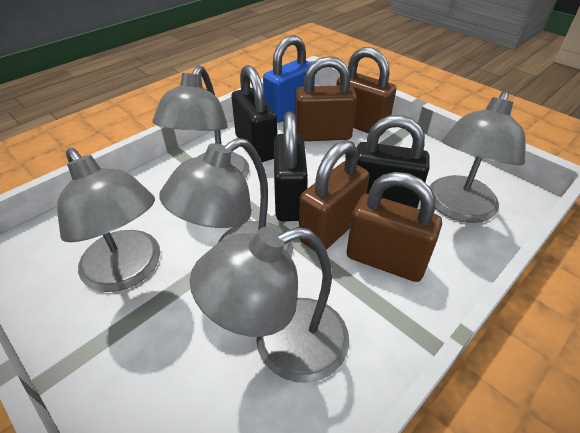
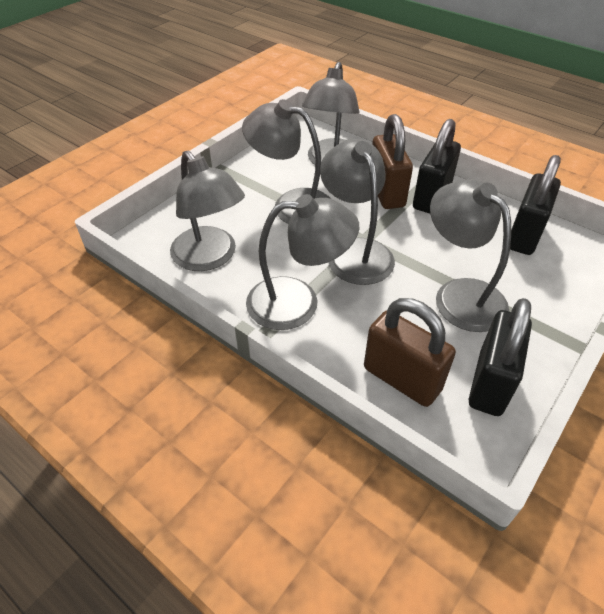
blue padlock: [263,35,315,123] = 1 -> none = 0
brown padlock: [295,56,357,141] [299,140,369,250] [336,47,396,136] [347,172,442,282] = 4 -> [364,298,456,407] [372,114,413,209] = 2
grey lamp: [57,148,160,292] [153,65,249,178] [159,138,293,257] [190,227,349,383] [429,90,525,223] = 5 -> [170,151,245,271] [242,99,331,224] [246,194,359,330] [302,62,359,165] [320,139,395,285] [430,179,511,332] = 6

